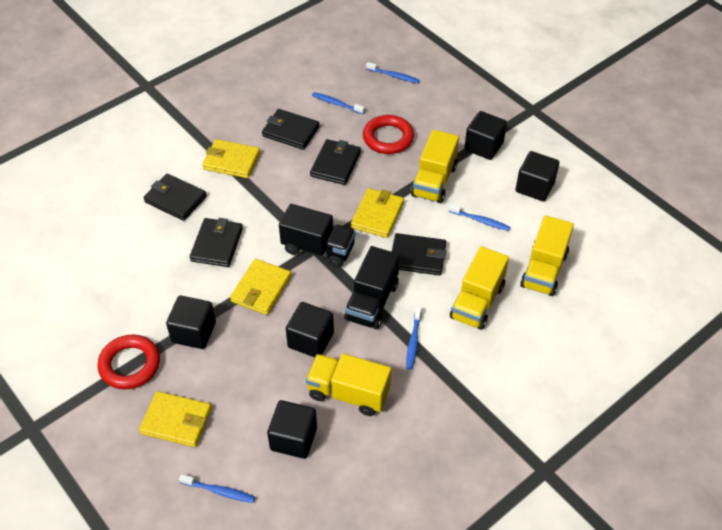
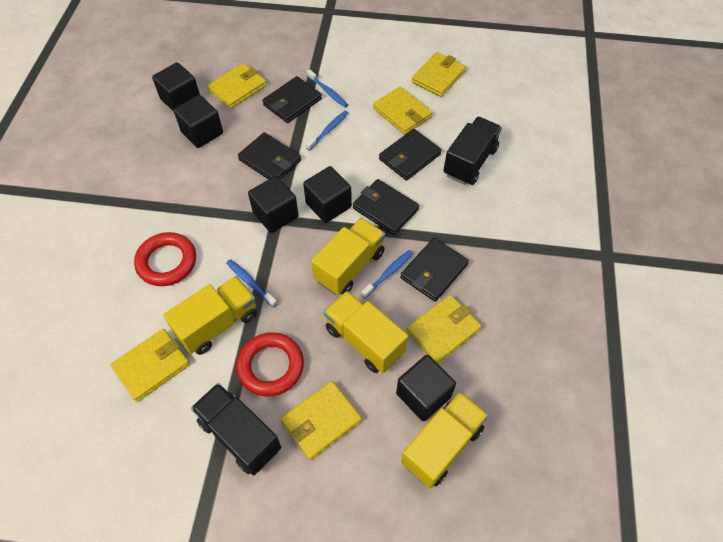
blue toothbrush: [179,474,255,503] [312,92,365,114] [366,62,420,83] [406,307,421,370] [449,204,510,231] = 5 -> [226,259,278,308] [306,111,349,151] [307,69,348,107] [361,250,413,299] = 4
yellow wallet: [139,391,212,447] [202,139,260,178] [230,259,291,315] [351,188,404,238] = 4 -> [111,329,190,402] [207,63,267,109] [281,381,362,460] [373,87,432,135] [407,295,482,363] [412,52,466,97] = 6

